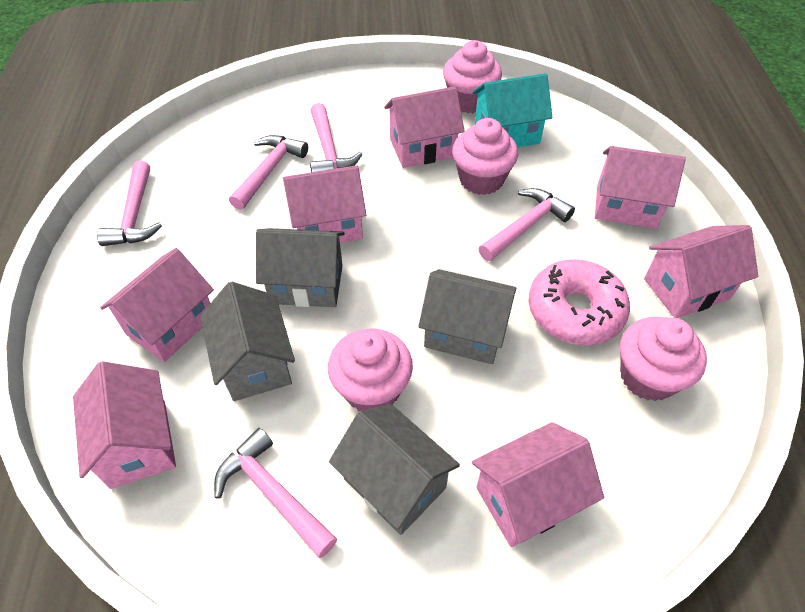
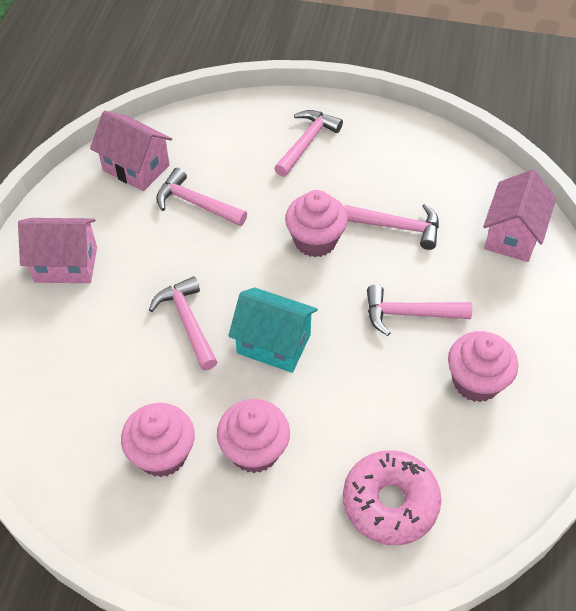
grey house: [200,282,295,401] [256,228,345,307] [329,404,460,535] [418,269,516,364] = 4 -> none = 0
pink house: [73,361,176,489] [100,248,214,362] [283,165,366,243] [384,86,464,168] [472,422,604,547] [595,146,686,229] [644,225,758,318] = 7 -> [18,218,97,283] [90,110,172,191] [483,169,556,262] = 3

